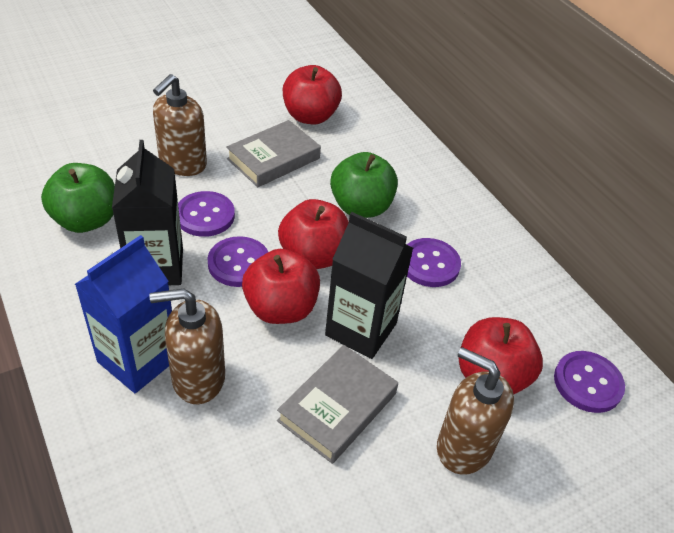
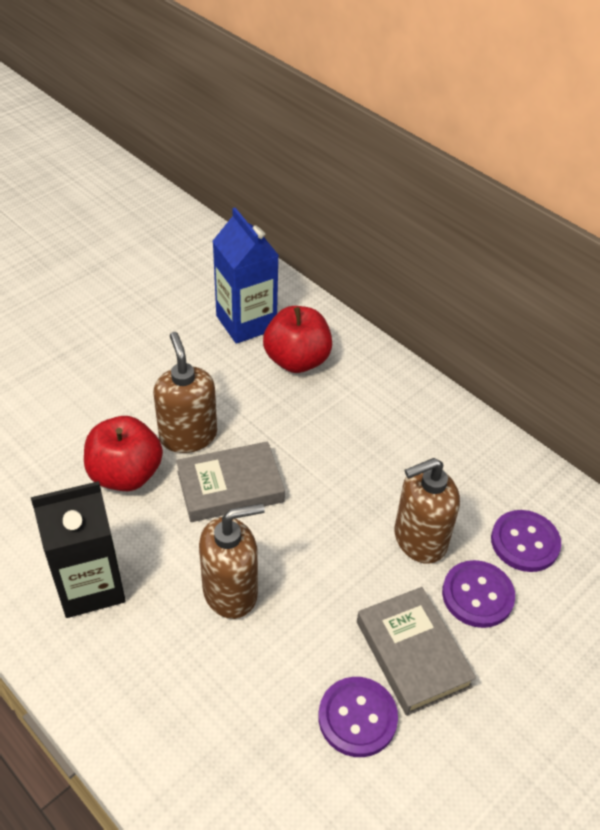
black carton: [112,140,183,285] [325,212,413,359] = 2 -> [31,481,126,618] = 1
green apple: [41,163,115,233] [330,152,398,218] = 2 -> none = 0
purple button: [178,191,235,237] [207,236,268,287] [407,238,461,287] [554,351,625,413] = 4 -> [318,677,398,757] [442,560,515,628] [491,510,561,572] = 3
red apple: [242,249,320,324] [278,199,349,269] [283,65,342,124] [459,317,543,394] = 4 -> [84,416,163,491] [263,306,332,373] = 2

